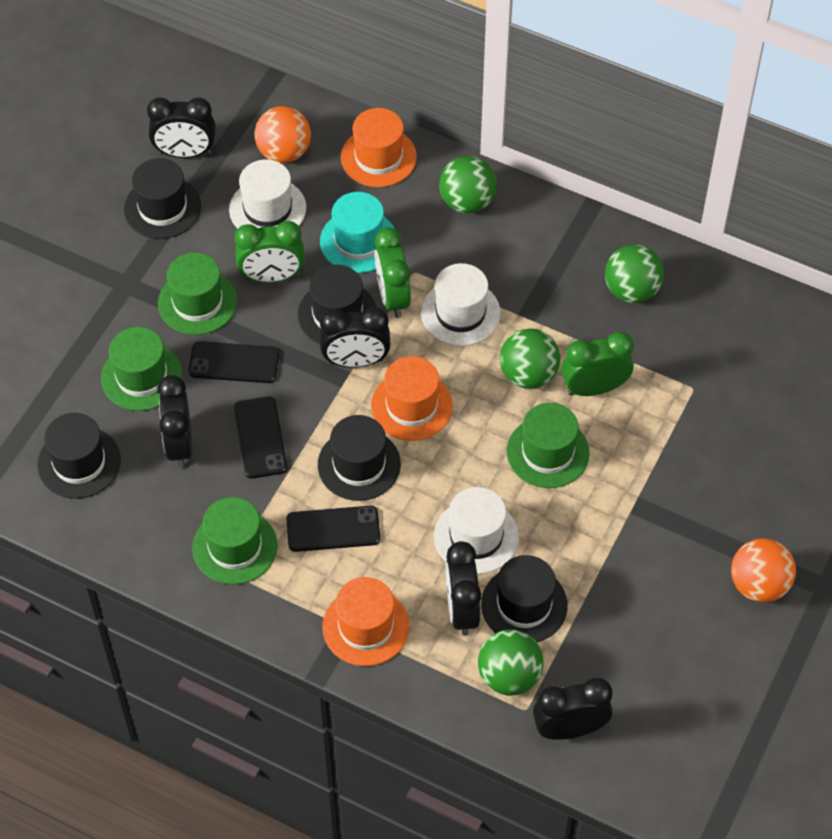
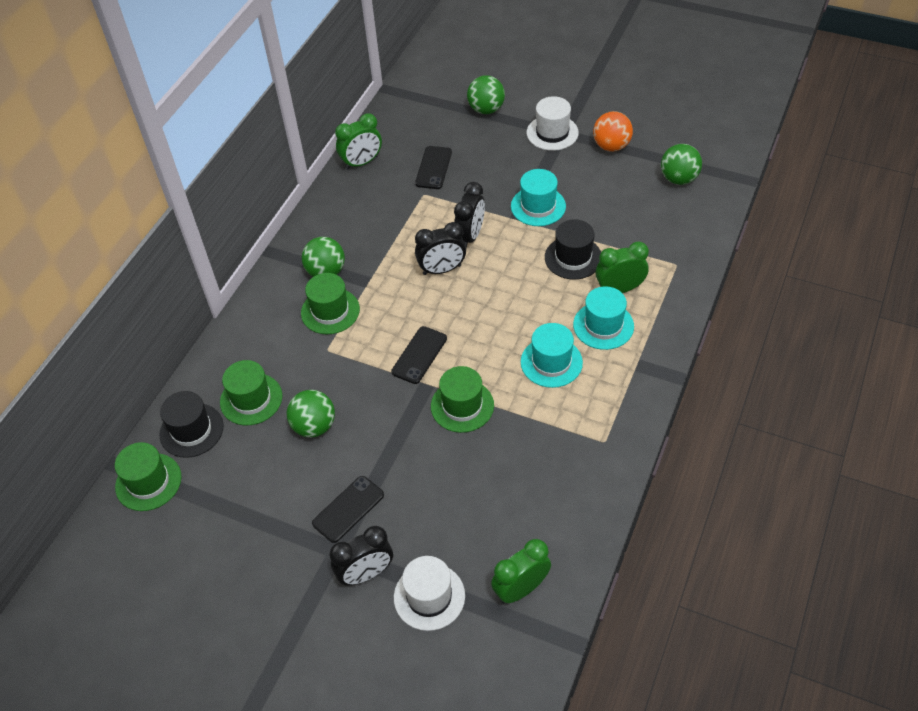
black clock: [147,97,216,158] [157,375,192,468] [320,307,391,368] [446,541,481,636] [533,677,613,740] = 5 -> [330,526,393,585] [415,222,466,275] [454,182,485,248] = 3
black hat: [37,413,121,499] [124,158,201,239] [298,265,377,344] [318,415,401,501] [481,555,568,642] = 5 -> [159,391,224,458] [545,220,601,279] = 2
orange ball: [254,106,311,163] [731,538,796,602] = 2 -> [593,111,633,152] = 1
orange hat: [322,577,409,666] [341,108,417,187] [371,356,453,441] = 3 -> none = 0
turquoise hat: [320,192,395,273] = 1 -> [511,169,566,226] [521,323,583,388] [573,286,634,350] = 3
white hat: [229,159,306,229] [421,263,500,346] [434,487,519,574] = 3 -> [394,556,465,631] [526,96,579,151] = 2

